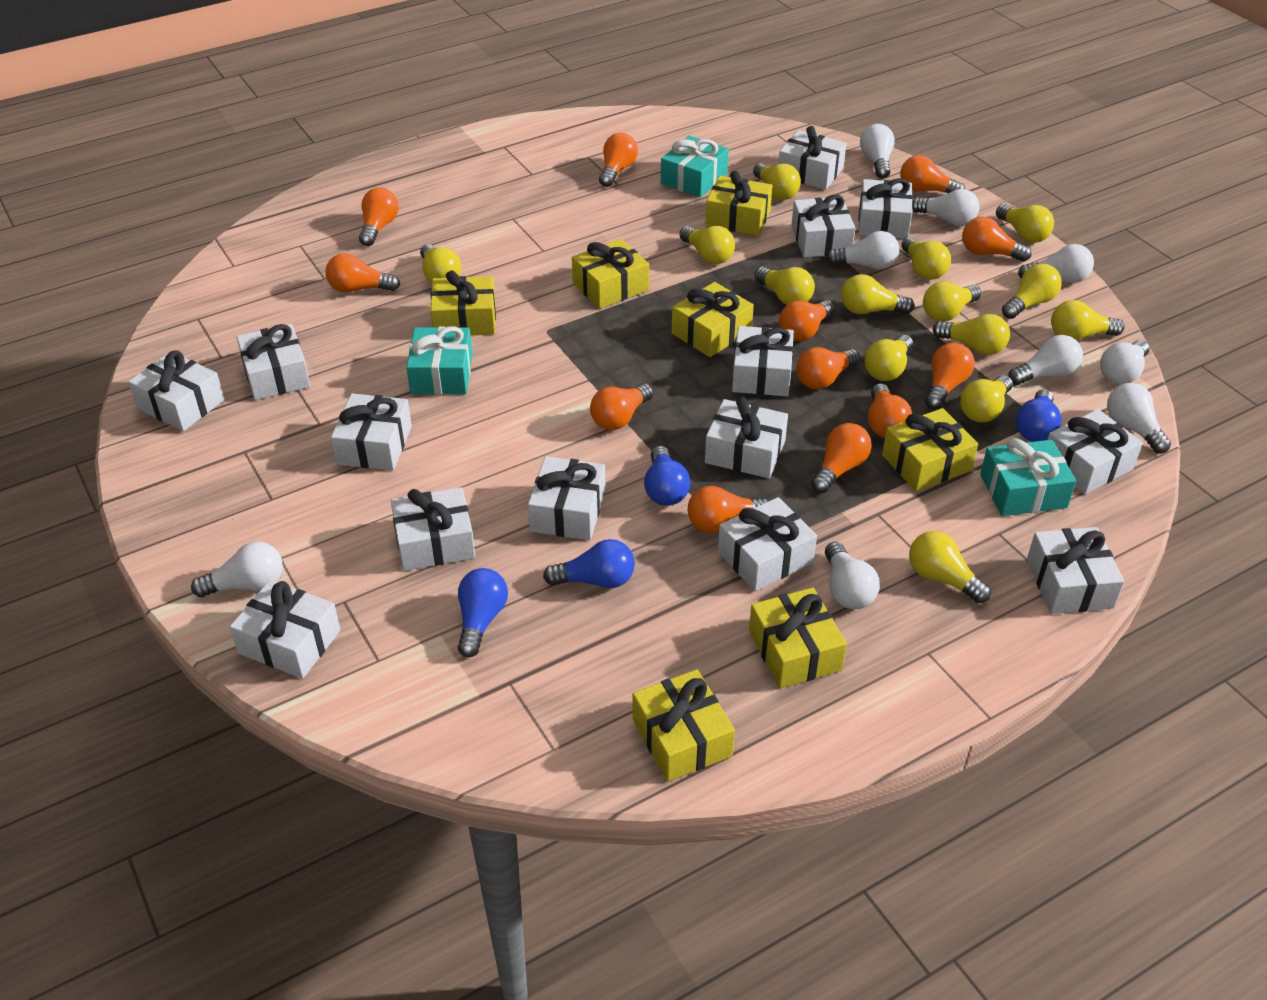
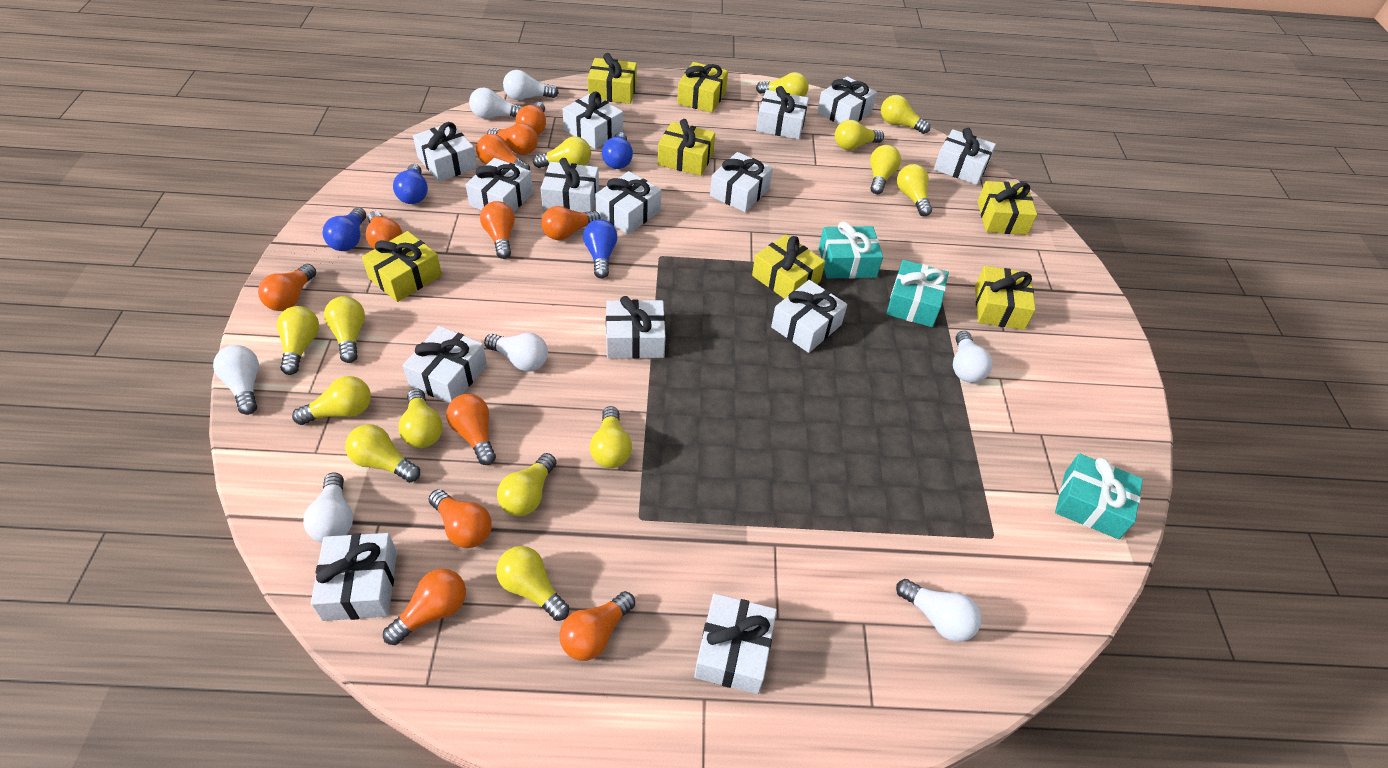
orange light bulb: [325,253,400,293] [359,187,399,246] [590,383,653,430] [599,133,638,187] [688,486,768,533] [779,300,835,341] [796,347,860,389] [811,423,872,493] [868,383,912,438] [900,155,965,193] [925,343,974,409] [962,217,1032,262] = 12 -> [258,264,316,311] [366,211,403,249] [383,568,466,645] [429,489,492,548] [446,394,496,465] [476,134,530,170] [480,201,515,259] [487,123,538,155] [515,102,546,135] [541,206,601,240] [559,591,635,661] = 11
white light bulb: [191,542,283,597] [825,542,880,609] [826,231,899,270] [860,124,895,179] [912,189,980,226] [1008,335,1083,385] [1018,244,1094,283] [1100,340,1150,384] [1107,383,1171,453] = 9 -> [213,345,259,415] [303,473,353,542] [469,88,523,119] [484,333,548,372] [503,70,559,100] [896,579,981,642] [953,331,993,383] = 7

